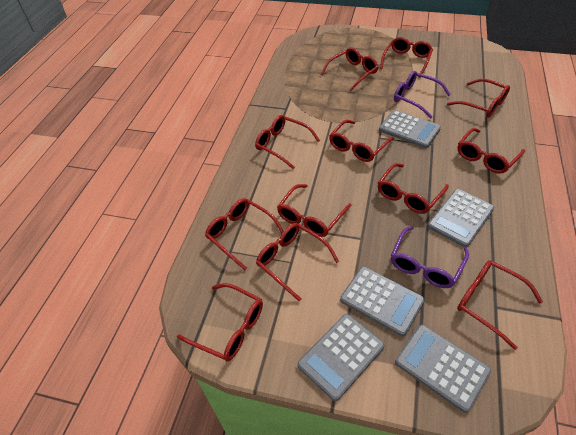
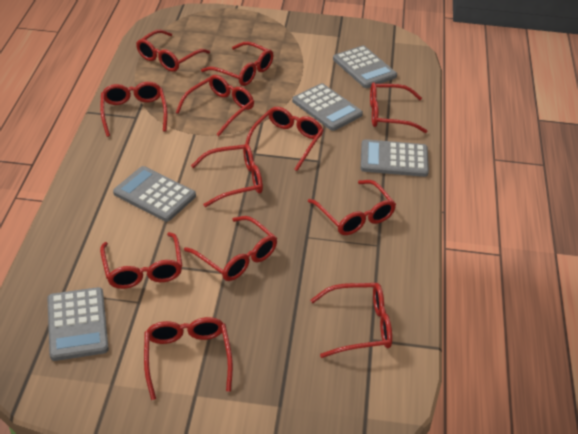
purple glasses: [391,226,469,288] [394,71,451,119] = 2 -> none = 0

